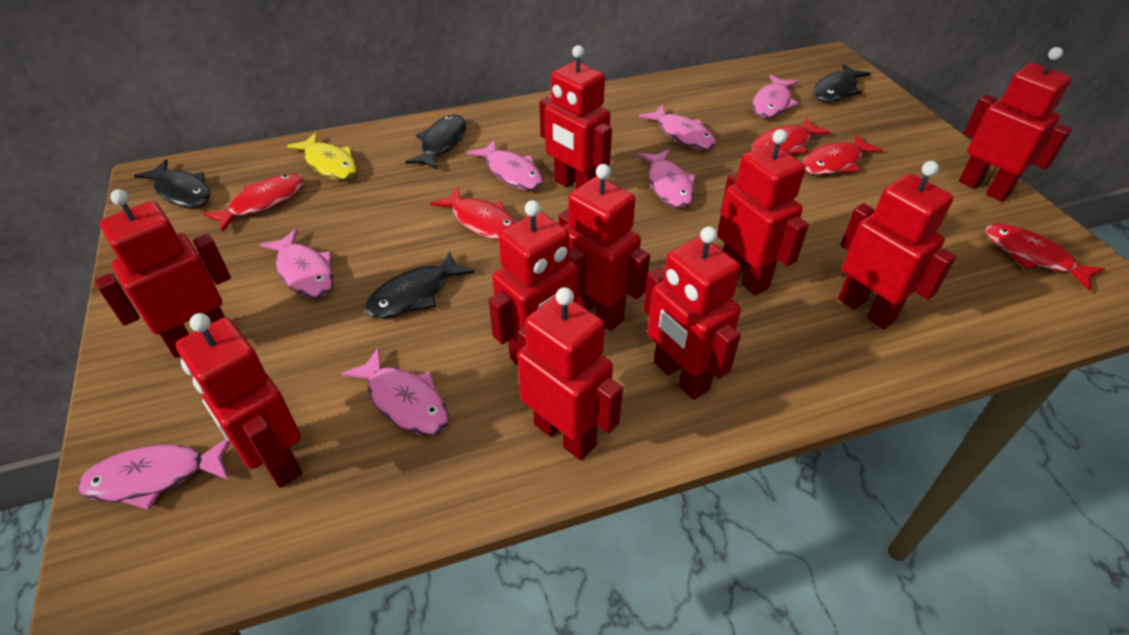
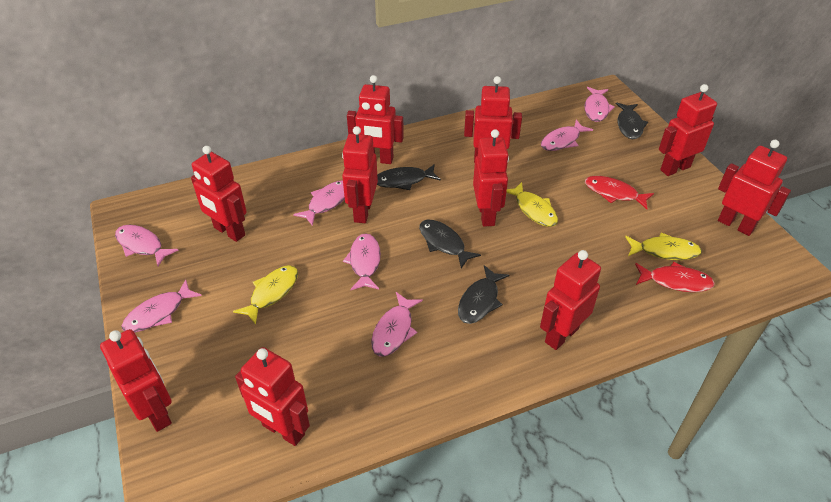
red fish: [203,174,304,232] [430,186,517,240] [752,117,831,154] [802,134,883,175] [986,224,1105,291] = 5 -> [585,176,654,209] [635,262,715,292] = 2
yellow fish: [287,133,357,180] = 1 -> [233,265,298,325] [506,182,558,227] [625,233,702,260] = 3

